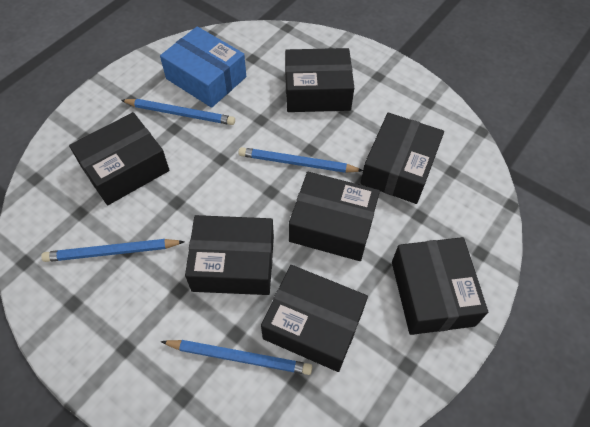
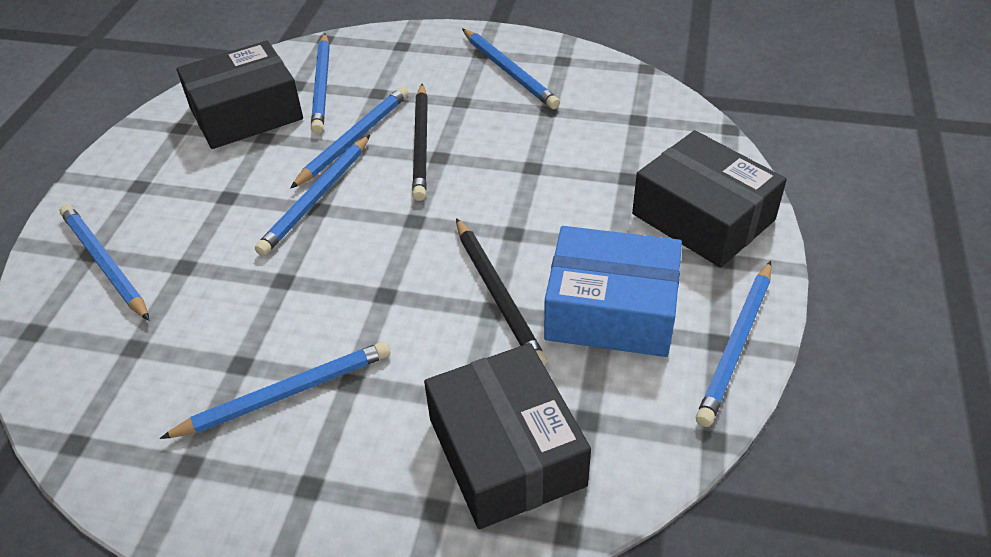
black box: [69,112,170,205] [185,215,274,295] [261,265,368,372] [285,48,354,112] [289,172,380,261] [361,113,444,204] [392,237,488,335] = 7 -> [176,41,303,149] [424,343,591,529] [632,130,787,267] = 3
black pencil: none = 0 -> [412,84,428,201] [456,218,547,365] = 2
blue pencil: [41,239,185,262] [121,99,235,125] [161,340,312,375] [239,147,363,173] = 4 -> [60,204,150,321] [160,341,390,439] [255,135,370,256] [290,87,409,189] [311,34,330,134] [462,28,560,109] [696,261,772,427] = 7

